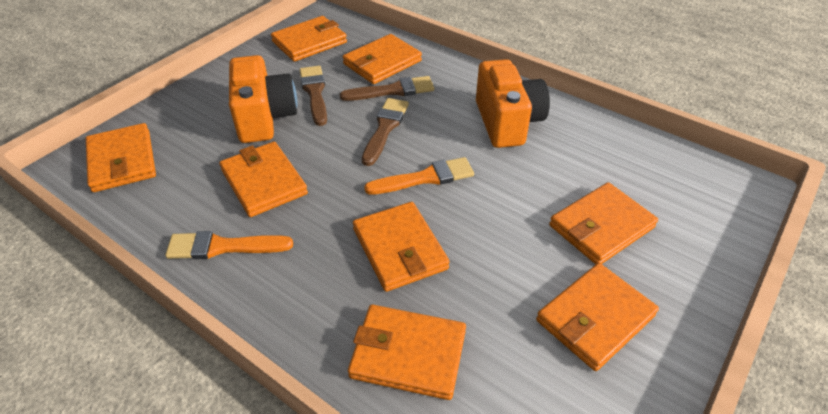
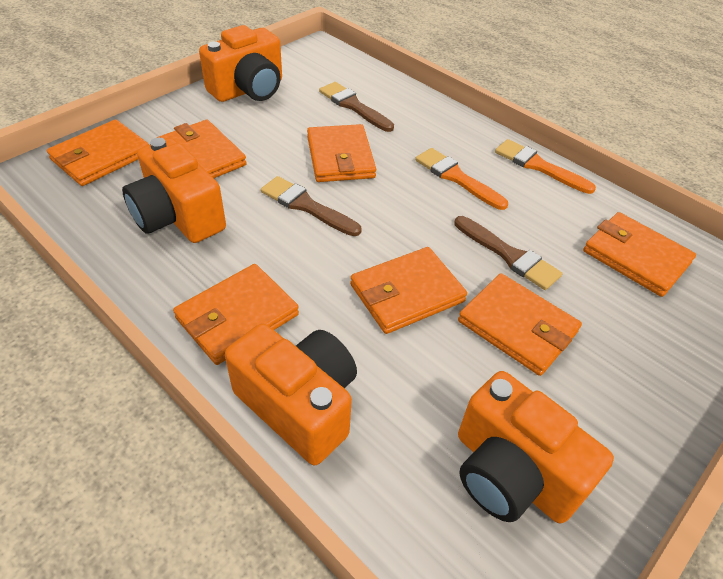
orange camera: [229,55,298,143] [476,59,550,148] = 2 -> [122,138,226,243] [199,25,282,102] [225,323,357,465] [458,371,614,523] = 4
orange wallet: [86,123,156,192] [219,141,308,217] [271,16,347,62] [343,34,422,84] [348,305,466,400] [353,202,450,292] [536,263,659,371] [549,182,658,264] = 8 -> [47,119,149,186] [157,120,247,178] [173,264,299,365] [307,124,376,182] [350,247,467,334] [458,273,582,376] [583,212,696,297] = 7

